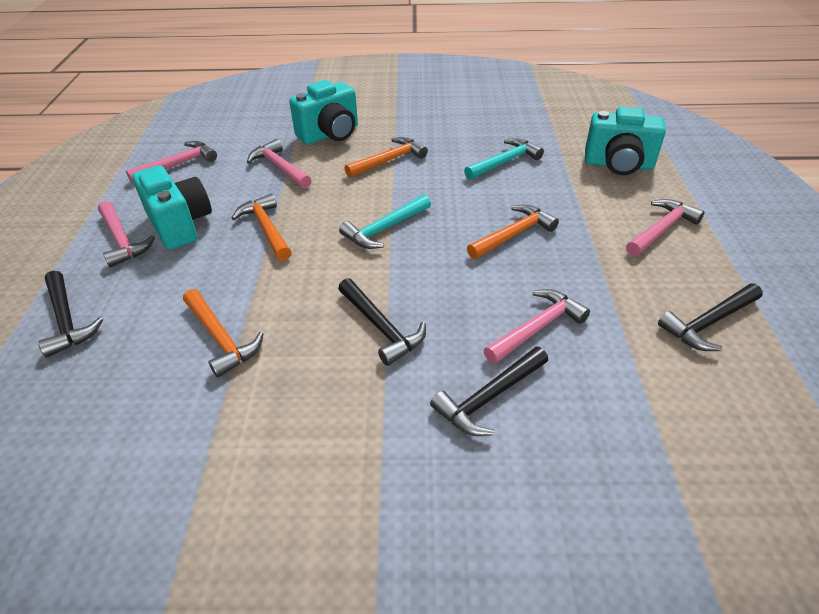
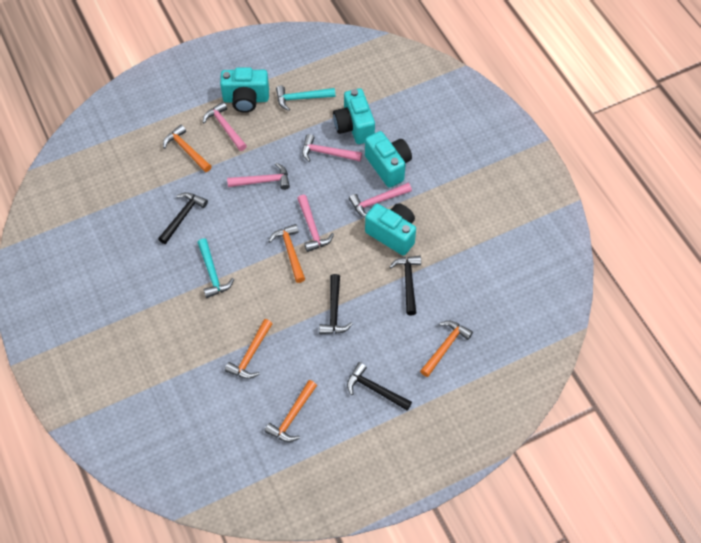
orange hammer: [183,289,263,378] [231,194,292,261] [345,137,428,178] [467,205,559,259] = 4 -> [163,125,212,172] [225,319,273,379] [264,380,317,442] [269,224,305,283] [420,321,473,377] = 5
turquoise camera: [132,166,212,250] [289,80,358,144] [585,106,666,175] = 3 -> [220,67,269,113] [333,88,375,144] [365,131,412,188] [365,203,416,256] = 4

